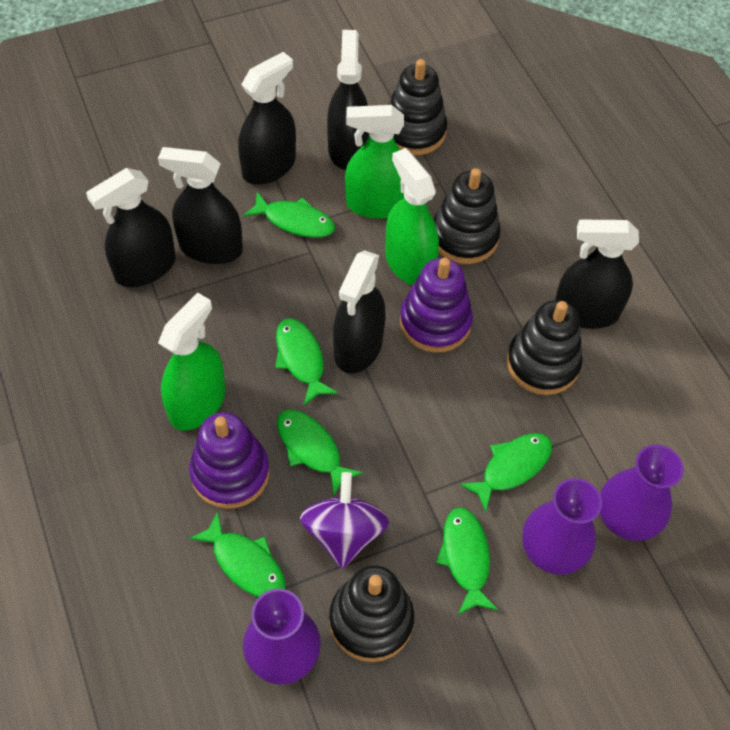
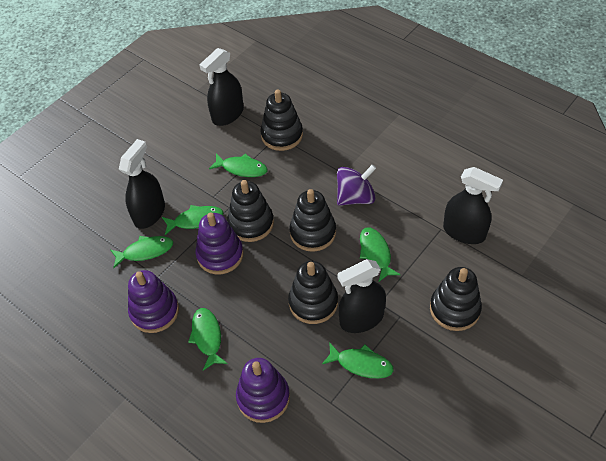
black spray bottle: [86,168,176,287] [158,147,243,264] [238,52,296,185] [327,30,369,170] [333,250,385,374] [555,220,639,329] = 6 -> [119,139,165,229] [199,48,244,126] [338,259,386,333] [443,167,503,244] = 4
black stacking toy: [329,565,414,662] [388,59,447,155] [433,168,501,264] [507,300,583,395] = 4 -> [227,180,274,242] [260,90,303,151] [288,261,338,324] [289,189,336,252] [430,267,482,331] = 5
green spray bottle: [158,292,226,431] [345,105,404,219] [385,148,439,285] = 3 -> none = 0
purple stacking toy: [189,412,270,509] [400,258,473,353] = 2 -> [128,270,179,333] [196,212,244,274] [236,358,290,423] = 3
purple vase: [243,588,321,685] [522,478,602,575] [600,444,684,541] = 3 -> none = 0

